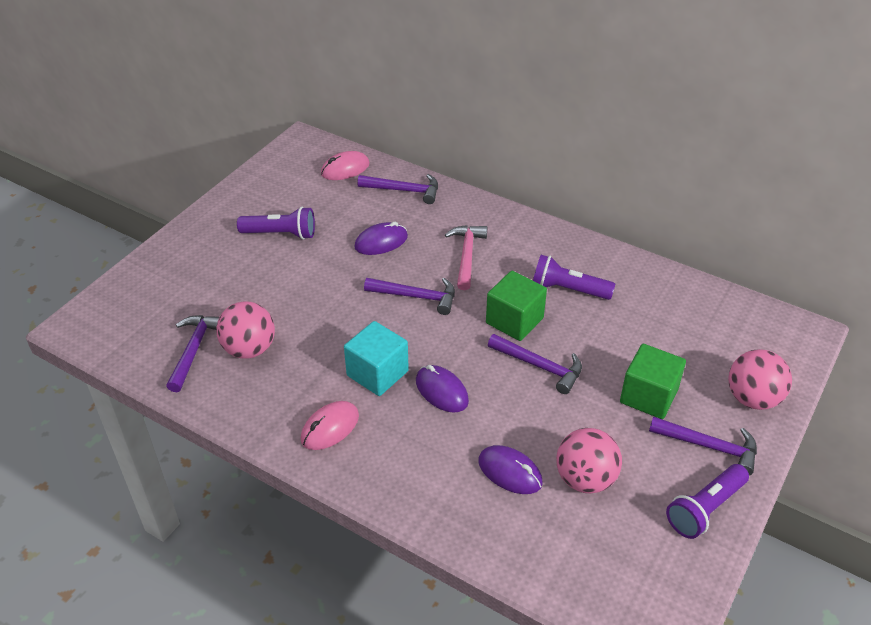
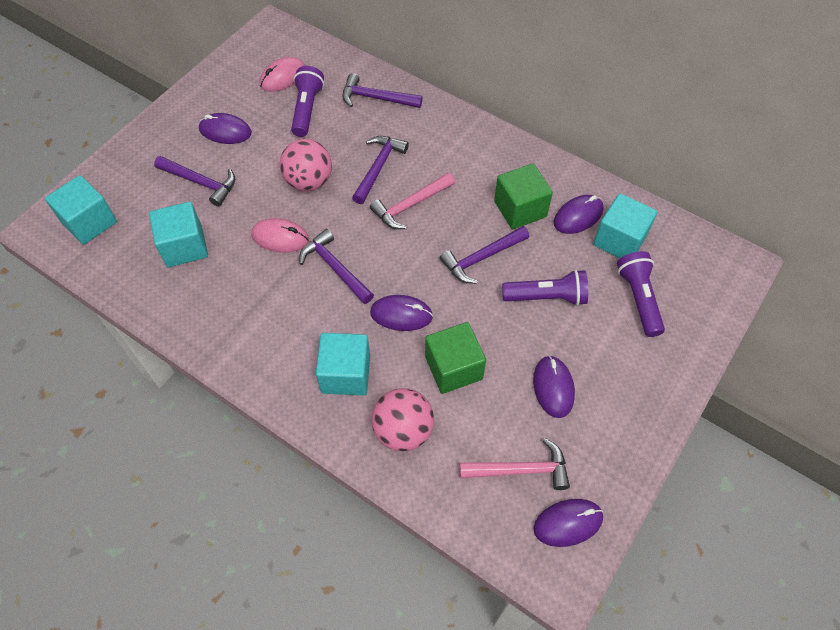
pink ball: [216,301,275,359] [556,428,622,493] [728,349,792,410] = 3 -> [280,139,332,191] [371,388,434,451] = 2
pink hammer: [445,225,487,290] = 1 -> [370,173,455,229] [460,438,570,490] = 2
purple mouse: [354,222,408,255] [416,365,469,413] [478,445,543,494] = 3 -> [199,113,252,144] [370,295,433,331] [533,355,575,418] [533,499,603,547] [554,195,604,234] = 5
turquoise cube: [344,321,409,396] = 1 -> [45,175,117,245] [149,202,208,267] [316,333,370,395] [593,193,657,258] = 4

